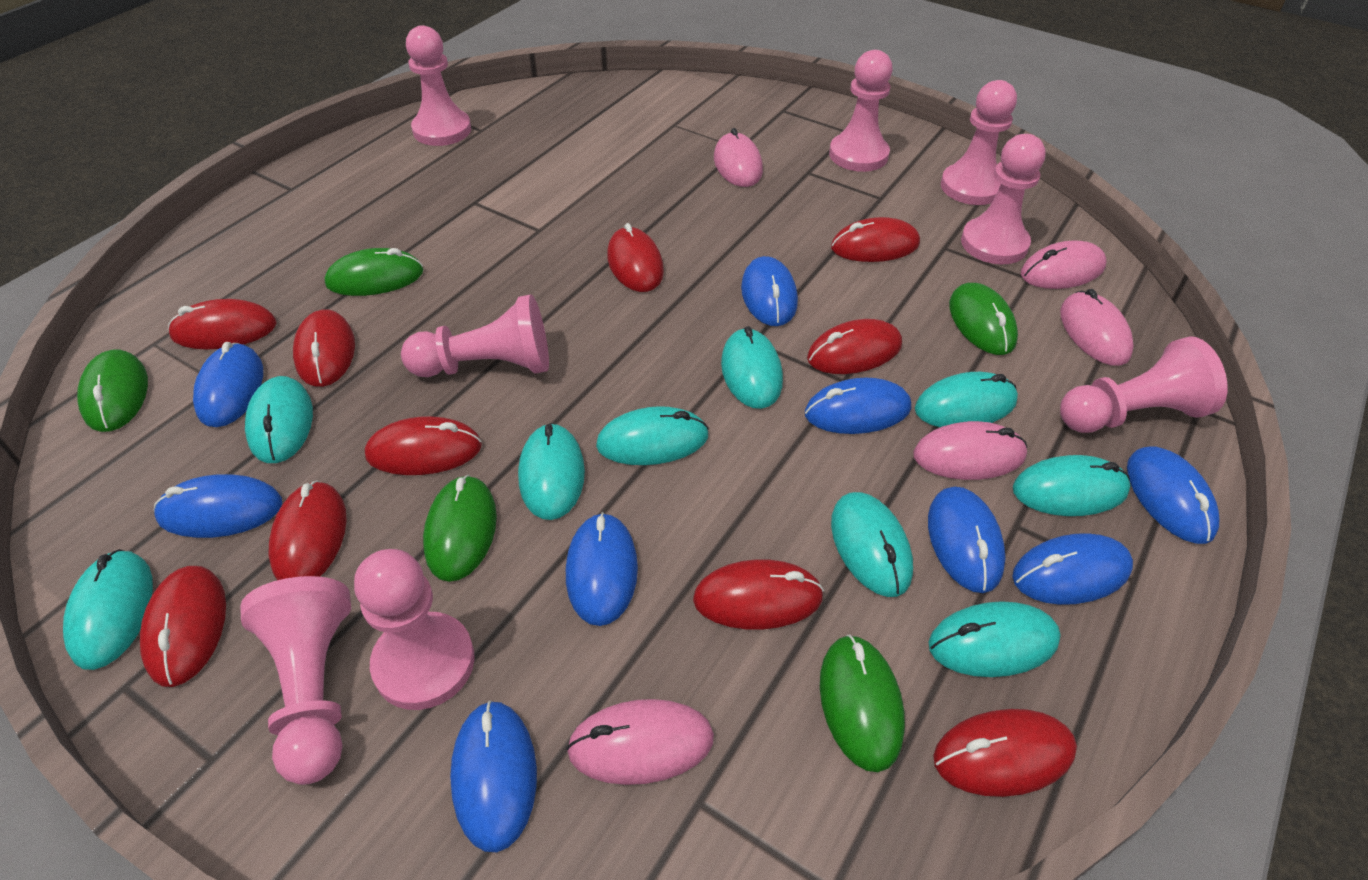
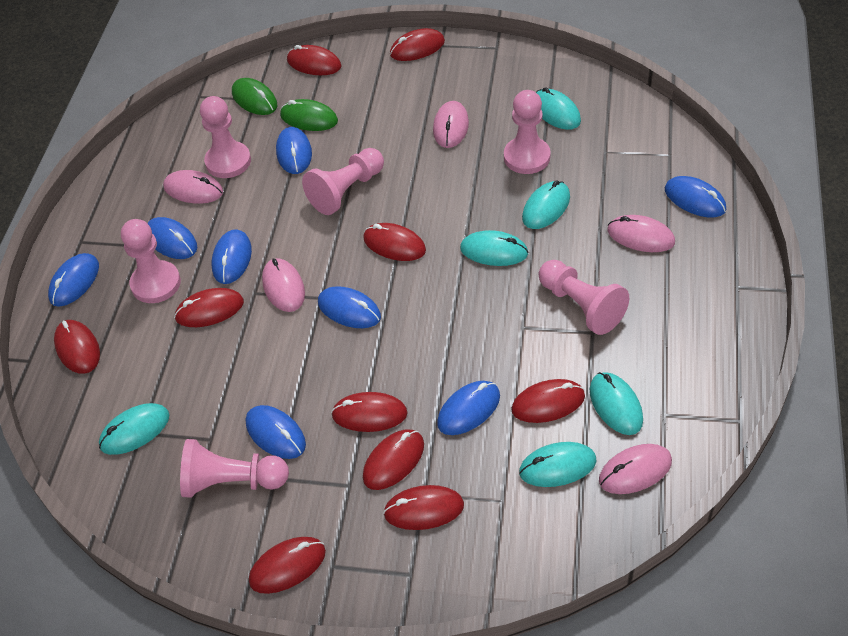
blue mouse: [154,474,282,538] [193,342,263,427] [450,701,537,852] [566,512,638,626] [741,256,798,326] [805,378,911,434] [928,487,1006,593] [1012,533,1133,605] [1127,447,1220,544] = 9 -> [48,253,99,306] [147,217,197,259] [212,229,252,284] [246,405,306,459] [276,127,312,174] [318,286,381,328] [437,381,500,435] [665,176,726,217] = 8
green mouse: [77,349,148,432] [325,248,423,296] [423,475,497,582] [820,634,905,772] [949,283,1018,355] = 5 -> [232,78,277,115] [280,99,338,131] = 2
pink pawn: [240,576,351,785] [354,549,475,710] [401,294,549,377] [406,25,471,146] [829,50,893,172] [941,80,1017,205] [961,134,1046,264] [1060,336,1228,433] = 8 -> [121,219,181,303] [180,439,289,498] [200,96,251,178] [302,148,384,215] [504,90,551,174] [538,260,629,335] = 6
turquoise mouse: [63,549,153,670] [245,376,313,463] [518,423,585,520] [596,406,709,465] [721,326,783,409] [831,492,913,597] [915,372,1018,427] [929,601,1061,677] [1013,455,1131,516] = 9 -> [99,403,169,455] [460,230,529,266] [519,442,597,487] [522,181,570,229] [536,87,581,130] [590,372,643,435] = 6

